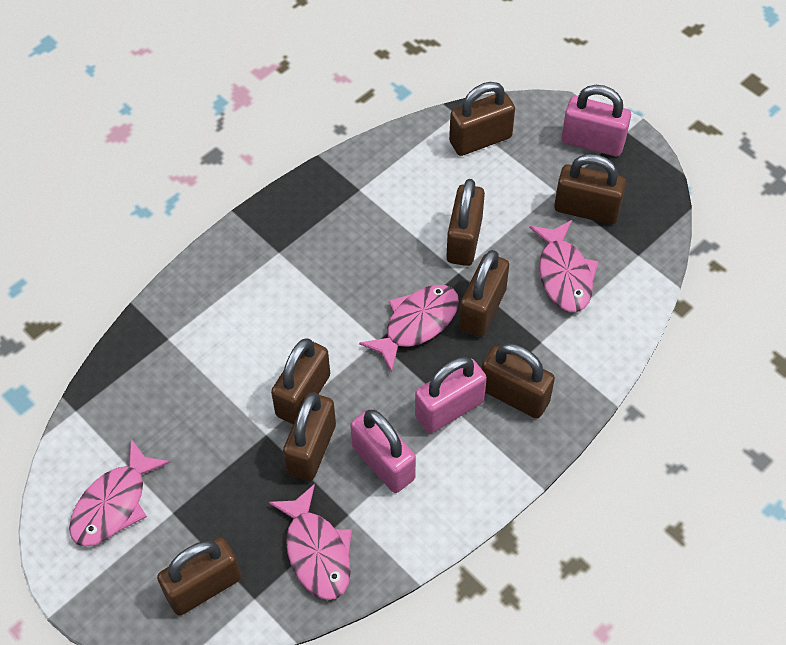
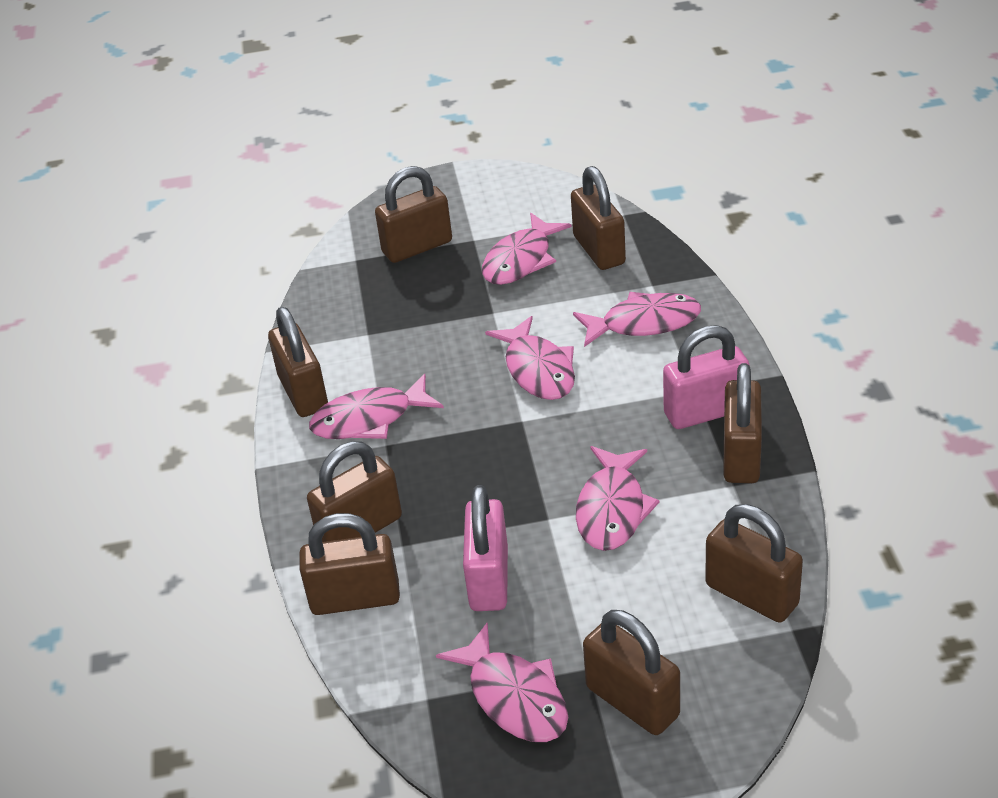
pink fish: [69,439,170,547] [269,484,352,600] [359,285,459,373] [529,220,599,312] = 4 -> [309,374,444,439] [436,623,568,742] [482,213,572,285] [485,316,575,400] [573,292,701,347] [576,446,660,551] = 6
pink padlock: [350,409,416,493] [415,357,487,433] [562,85,631,156] = 3 -> [463,485,508,611] [663,325,750,429] = 2

